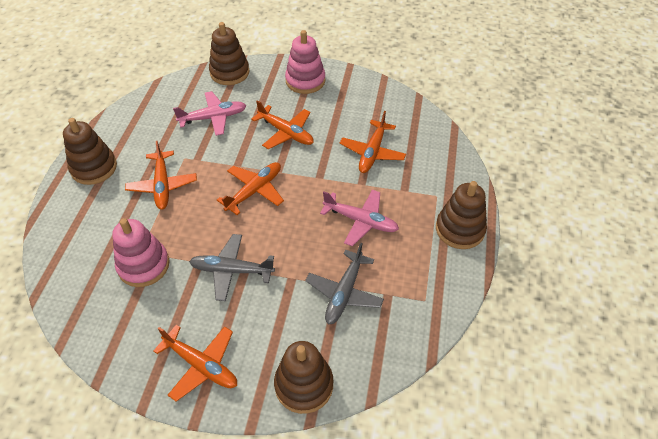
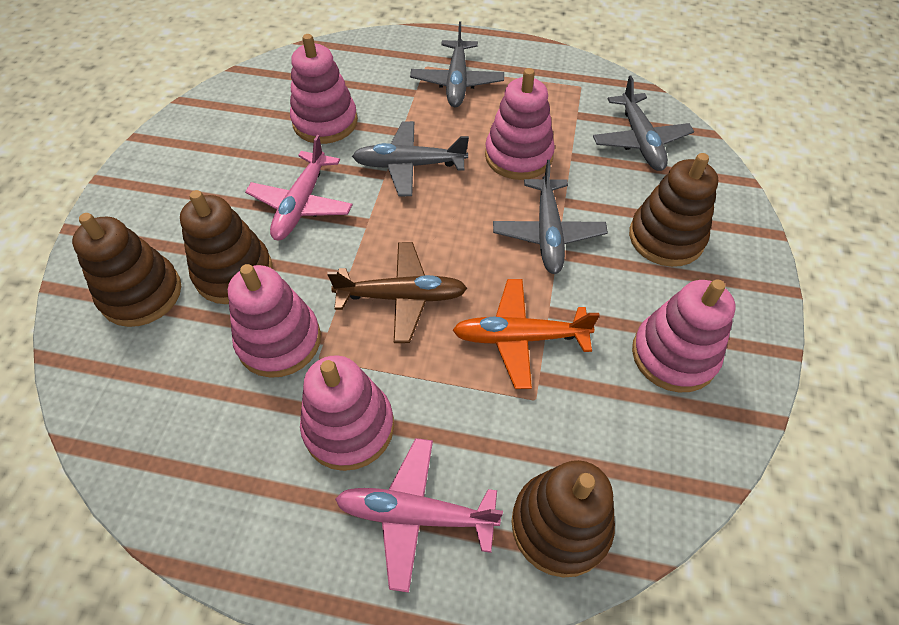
brown plane: none = 0 -> [327,242,467,343] = 1
grey plane: [189,234,275,301] [305,243,384,324] = 2 -> [352,121,469,196] [410,21,504,107] [493,160,608,274] [593,76,694,171] = 4
orange plane: [125,141,197,210] [153,325,237,402] [217,162,284,215] [251,100,314,149] [340,111,406,173] = 5 -> [453,279,600,389] = 1
pink stacking toy: [112,218,170,287] [285,30,325,94] = 2 -> [228,264,321,378] [290,34,358,144] [300,355,394,471] [485,68,555,180] [632,279,736,392] = 5

